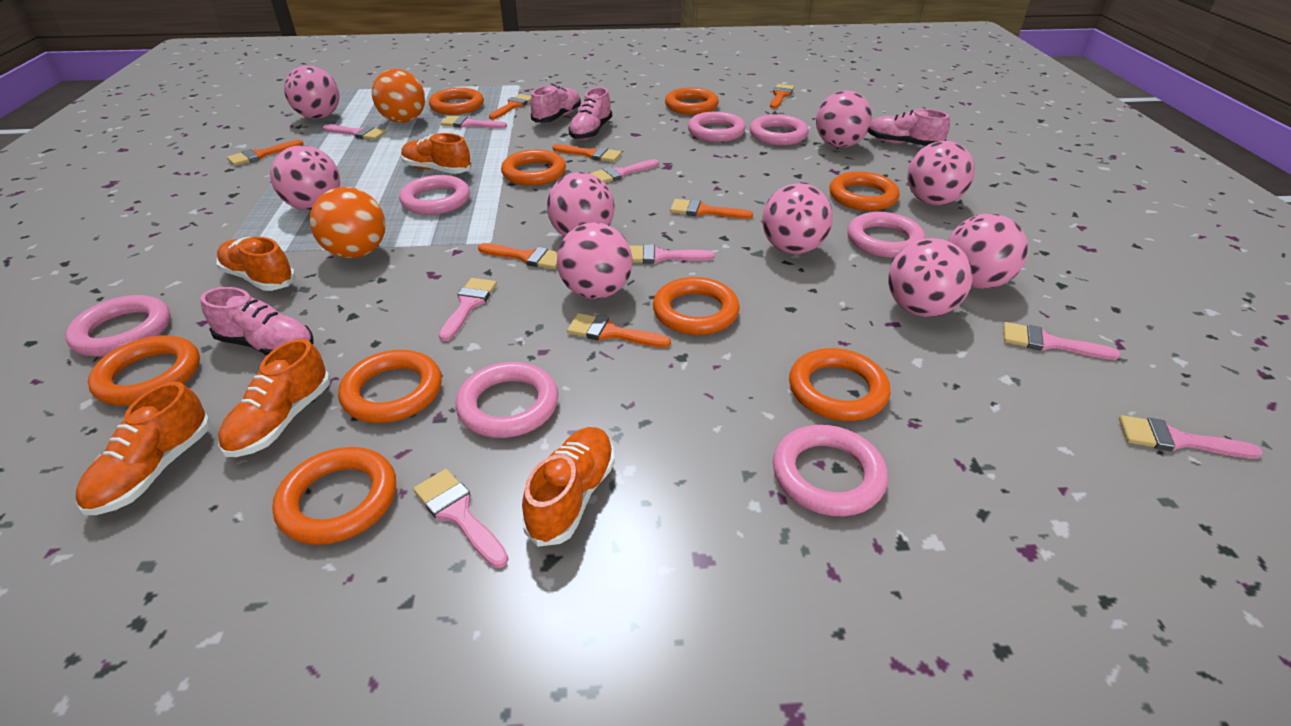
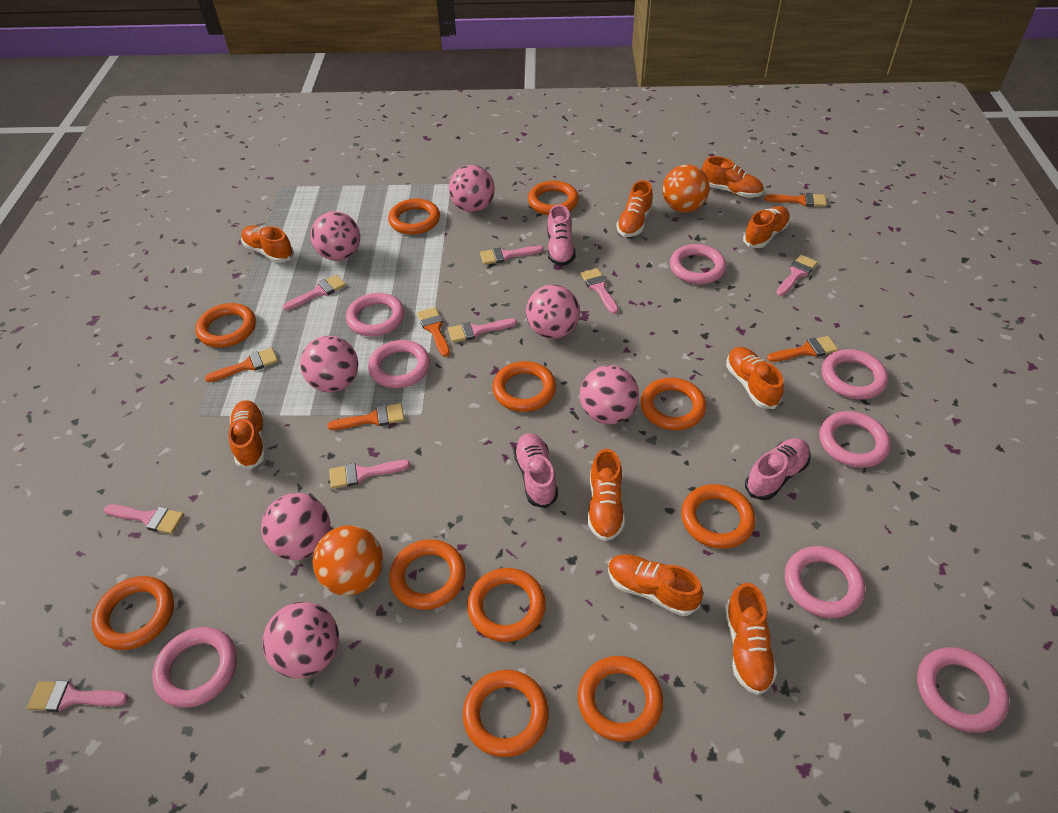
orange brush: [227,140,303,166] [478,243,558,269] [489,94,531,119] [553,144,622,162] [567,313,671,348] [670,199,753,219] [770,84,794,109] = 7 -> [205,347,278,382] [327,403,404,430] [417,307,450,357] [764,193,827,207] [767,336,838,362] = 5
orange ring: [88,335,200,406] [272,447,396,545] [338,350,442,423] [429,88,484,115] [501,149,566,185] [653,277,740,335] [665,87,719,115] [789,348,890,421] [829,171,900,211] = 9 -> [92,576,174,650] [196,303,256,347] [388,199,440,235] [389,539,466,610] [463,670,549,757] [467,568,546,642] [492,361,556,412] [528,181,579,215] [578,656,663,742] [640,378,706,430] [681,484,755,549] = 11
orange shoe: [76,382,211,515] [216,237,296,291] [218,339,331,457] [401,133,472,174] [522,427,615,547] = 5 -> [228,400,266,469] [241,225,294,263] [588,449,625,541] [608,554,703,616] [616,180,653,237] [702,156,763,198] [725,583,777,695] [726,347,784,409] [743,206,790,248] = 9
pink ball: [270,145,340,210] [284,65,339,119] [547,172,615,237] [557,222,633,299] [762,183,833,254] [816,90,872,148] [888,238,972,317] [907,141,975,205] [948,214,1028,289] = 9 -> [261,493,330,560] [262,602,339,678] [300,336,358,392] [311,211,360,261] [449,165,495,212] [526,285,580,339] [580,365,639,424] = 7
pink ring: [65,295,170,357] [399,175,470,215] [456,362,558,438] [688,111,746,142] [750,114,809,145] [773,425,888,516] [847,212,925,258] = 7 -> [152,627,237,708] [346,293,405,336] [368,340,430,388] [670,244,726,284] [785,546,865,618] [819,411,891,468] [822,349,888,400] [917,647,1009,733] = 8
pink shoe: [200,287,314,356] [531,85,581,123] [568,87,612,140] [868,109,950,146] = 4 -> [513,433,558,508] [547,205,575,266] [745,438,811,500] = 3

